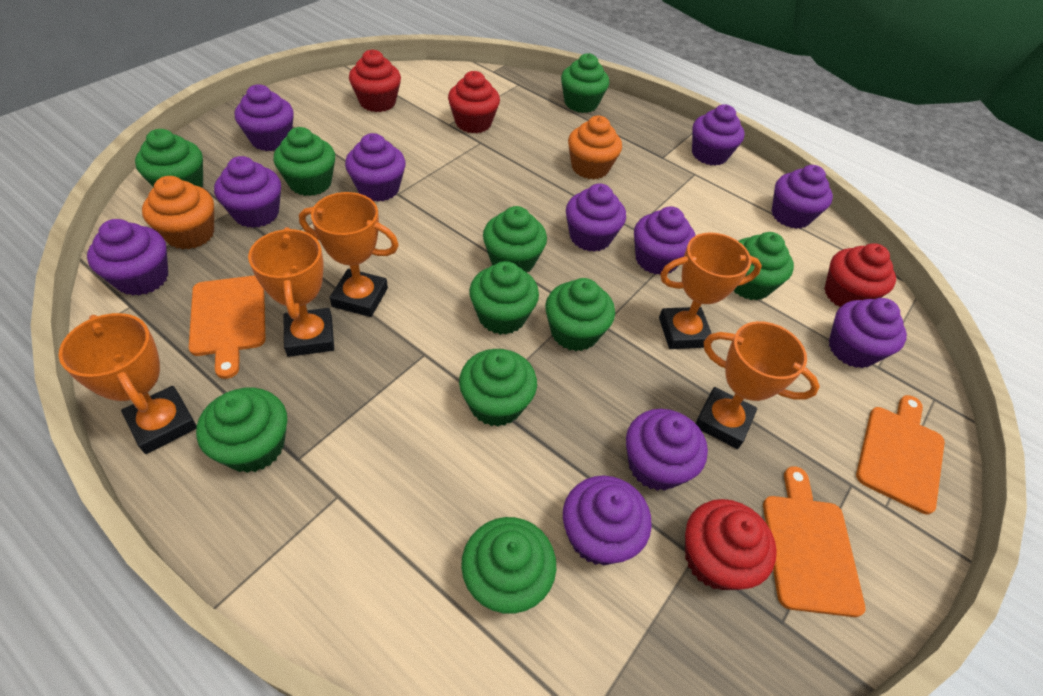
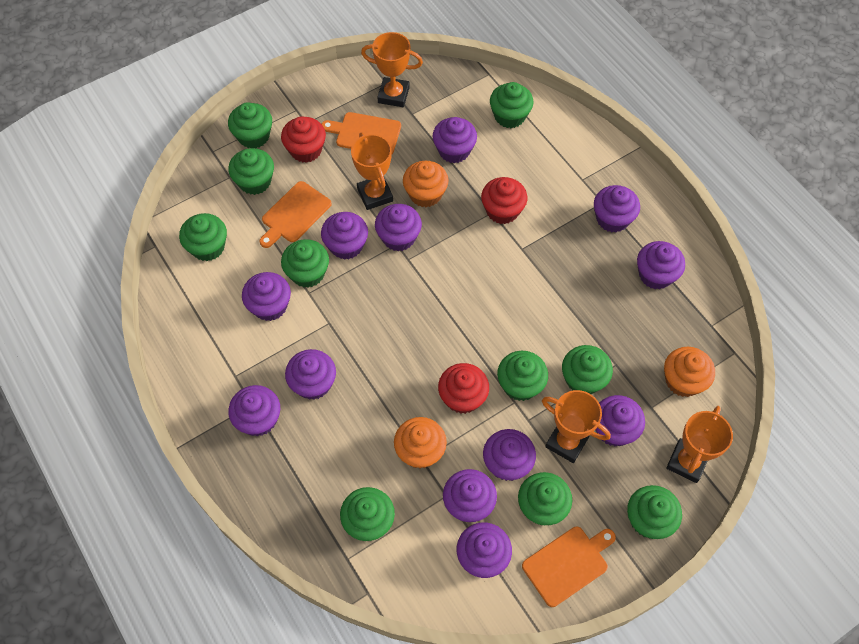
orange cupcake: [142,176,214,249] [568,116,622,180] = 2 -> [394,417,447,468] [403,161,449,207] [664,347,715,397] = 3
orange trophy: [58,313,197,454] [248,227,334,357] [299,192,399,317] [659,232,762,349] [695,321,820,449] = 5 -> [351,133,393,210] [361,32,423,107] [542,390,611,463] [666,406,733,483] = 4
purple cupcake: [87,219,168,296] [214,156,281,228] [235,84,294,151] [345,133,406,202] [563,476,652,566] [566,184,626,252] [626,409,708,491] [634,207,696,275] [692,104,745,166] [772,165,833,229] [829,298,907,368] = 11 -> [228,385,280,436] [242,272,291,321] [285,349,336,400] [321,212,368,260] [375,204,422,251] [433,117,477,163] [443,469,497,522] [457,523,512,578] [483,429,536,481] [594,185,640,232] [596,395,645,446] [637,241,685,290] = 12
red cupcake: [349,49,401,112] [448,71,500,133] [685,499,777,590] [824,243,896,307] = 4 -> [281,117,326,163] [438,363,489,414] [481,177,527,224] = 3

